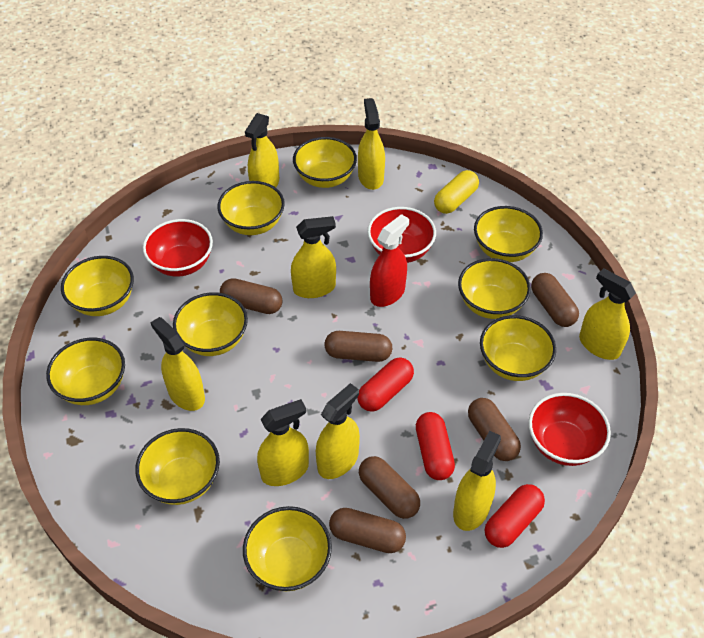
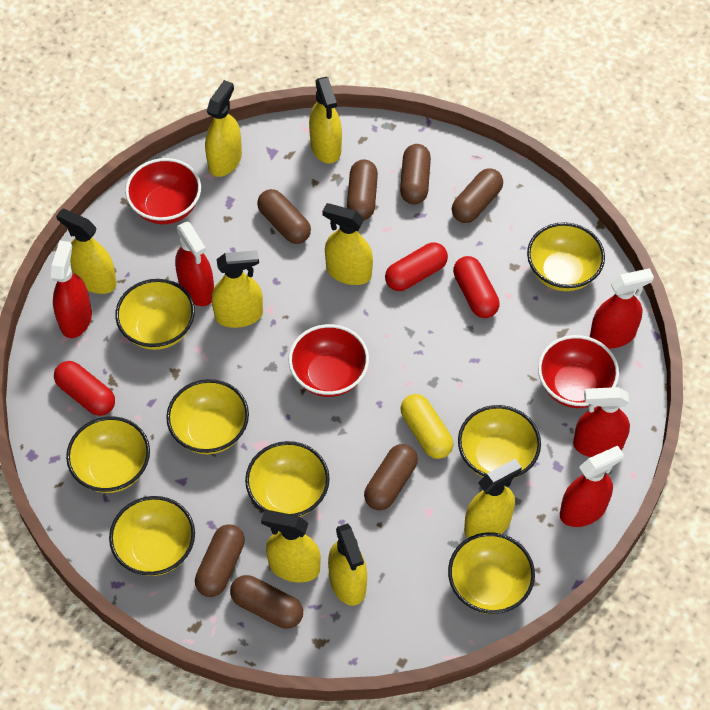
brown capsule: [220,278,283,314] [325,331,392,362] [329,508,406,553] [359,456,420,519] [468,398,521,461] [531,273,579,327] = 6 -> [195,524,245,597] [230,575,303,629] [257,189,311,244] [347,159,378,220] [364,444,418,510] [400,144,431,205] [452,168,503,223] = 7
red spray bottle: [370,214,409,307] = 1 -> [51,241,92,338] [175,221,214,306] [560,446,624,527] [573,387,630,457] [590,268,654,349] = 5
yellow bowl: [46,338,125,405] [61,256,134,316] [135,428,220,505] [173,292,248,356] [217,181,285,235] [243,506,332,591] [293,137,357,188] [458,258,531,319] [474,206,543,262] [480,315,556,381] = 10 -> [66,416,150,493] [109,496,195,576] [115,279,195,350] [166,379,249,454] [245,441,330,517] [448,532,535,614] [458,405,541,479] [527,222,605,291] = 8

